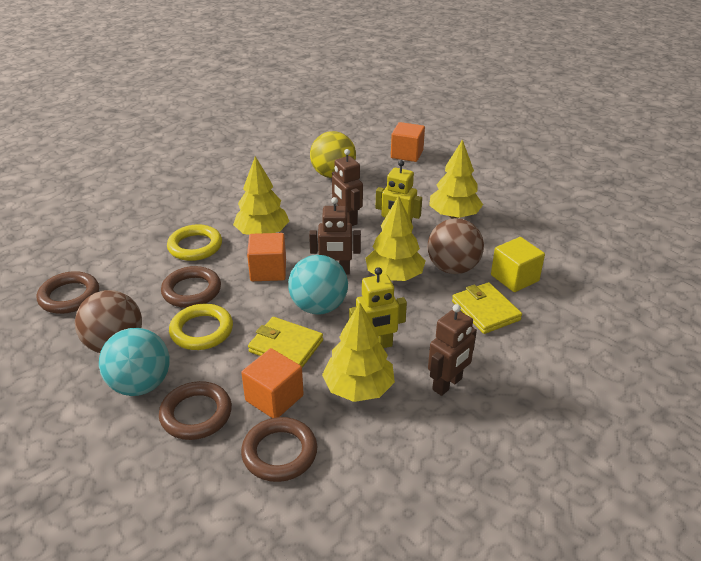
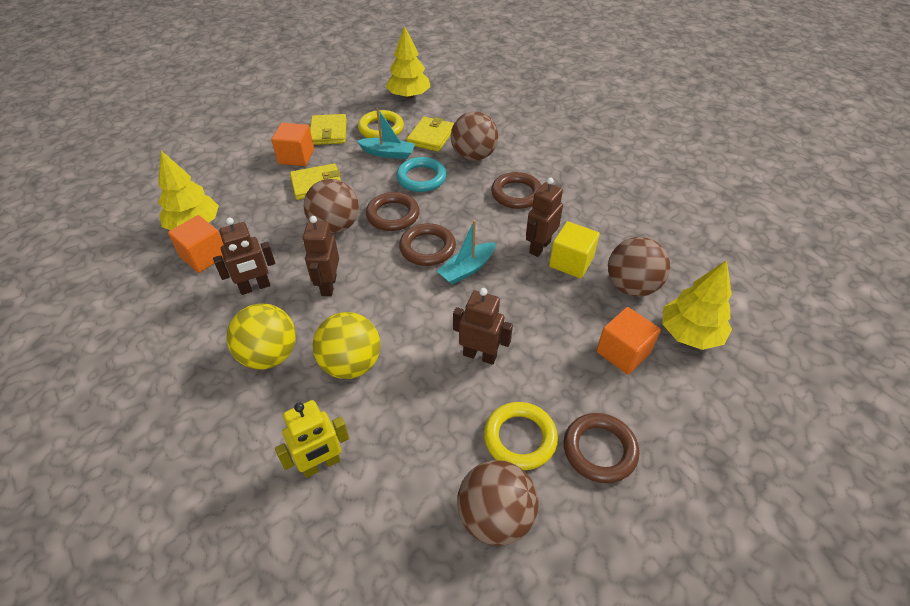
brown ball: [75,290,142,353] [428,218,484,274] = 2 -> [303,179,359,234] [451,111,498,161] [457,460,539,546] [608,237,670,297] = 4
brown robot: [309,197,361,275] [332,149,363,226] [428,304,477,396] = 3 -> [213,217,275,295] [303,216,339,296] [453,288,513,365] [526,177,563,257] = 4
turquoise ball: [99,328,170,396] [288,255,348,315] = 2 -> none = 0
turquoise boat: none = 0 -> [357,108,415,159] [437,220,496,285] = 2
turquoise ring: none = 0 -> [396,157,447,192] = 1
yellow ball: [310,131,356,178] = 1 -> [227,304,296,370] [312,312,380,379] = 2
yellow robot: [349,267,407,348] [376,160,422,223] = 2 -> [275,400,349,478] = 1
yellow tree: [233,156,289,235] [322,303,395,402] [366,196,425,281] [429,139,483,219] = 4 -> [158,151,219,230] [386,26,431,99] [662,260,732,350] = 3
yellow wallet: [248,317,323,368] [452,282,522,334] = 2 -> [290,163,341,200] [310,114,347,145] [406,117,454,152] = 3

